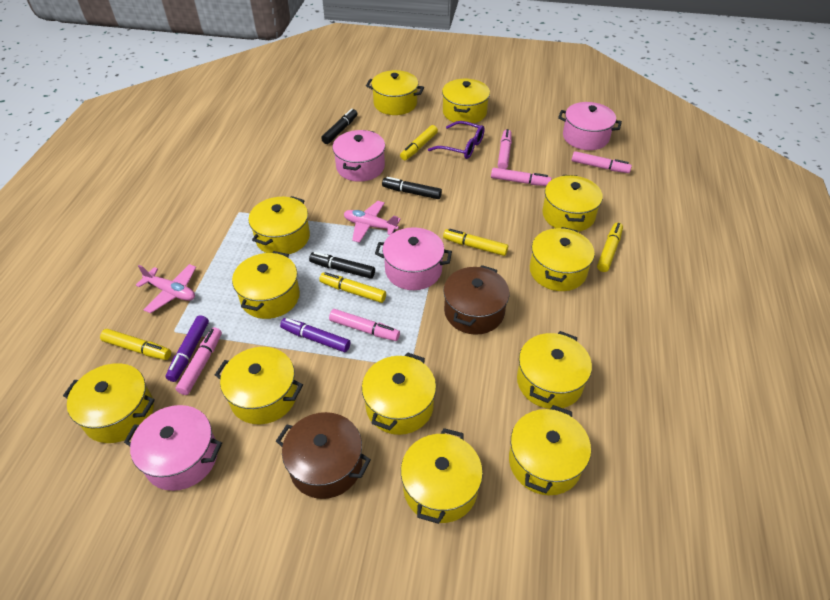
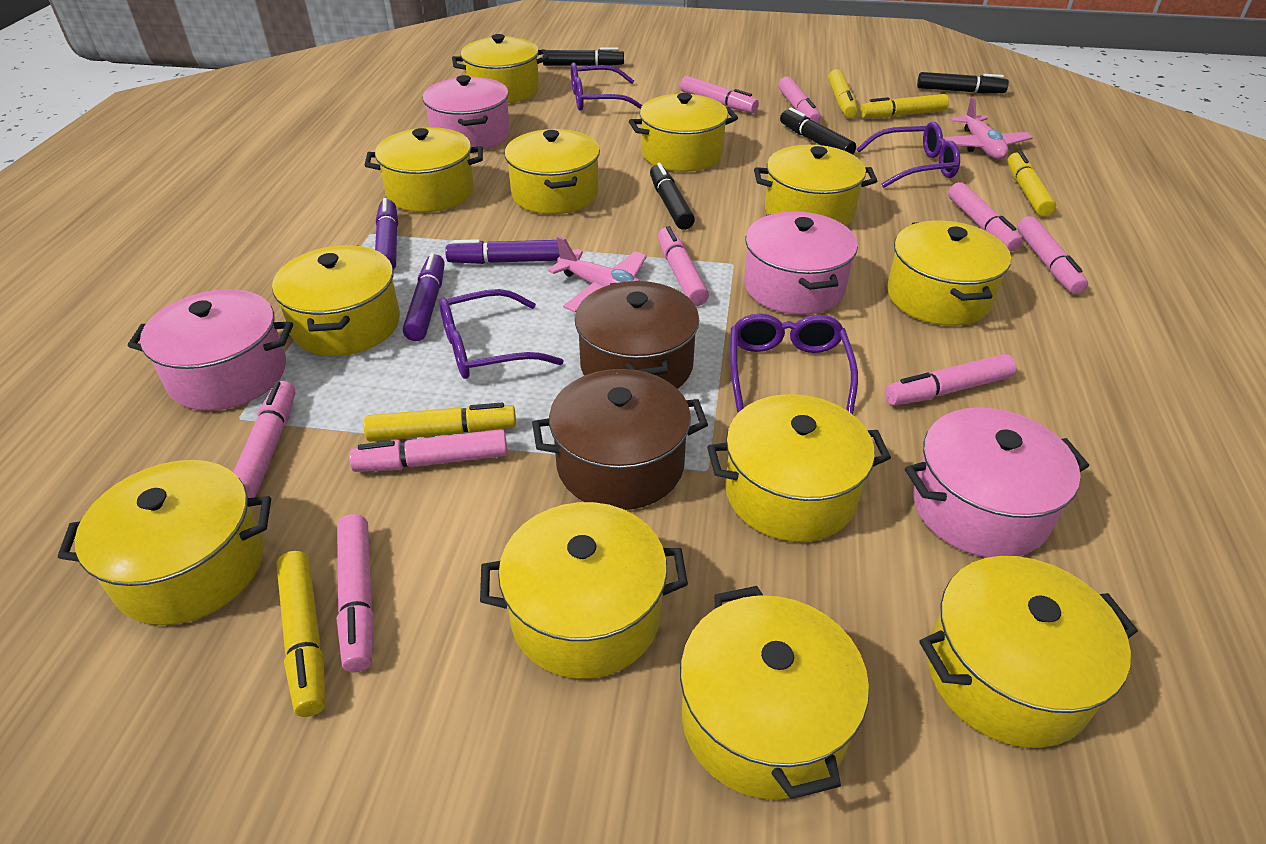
black marker: [309,252,375,279] [321,109,358,144] [382,177,442,199] = 3 -> [542,47,624,66] [650,163,695,230] [780,107,856,155] [917,72,1009,93] = 4
pink marker: [176,327,222,395] [329,309,400,341] [491,168,552,186] [498,129,512,169] [572,151,632,173] = 5 -> [233,381,295,498] [337,514,374,673] [349,429,507,472] [658,226,709,306] [680,76,759,113] [778,77,821,124] [885,354,1016,405] [948,182,1023,251] [1017,216,1088,294] = 9
purple glasses: [428,121,485,159] = 1 -> [439,289,564,379] [571,62,642,111] [730,314,858,414] [857,122,960,188] = 4
purple marker: [166,315,209,382] [280,318,350,352] = 2 -> [375,198,398,270] [403,253,445,341] [445,239,560,264] = 3

